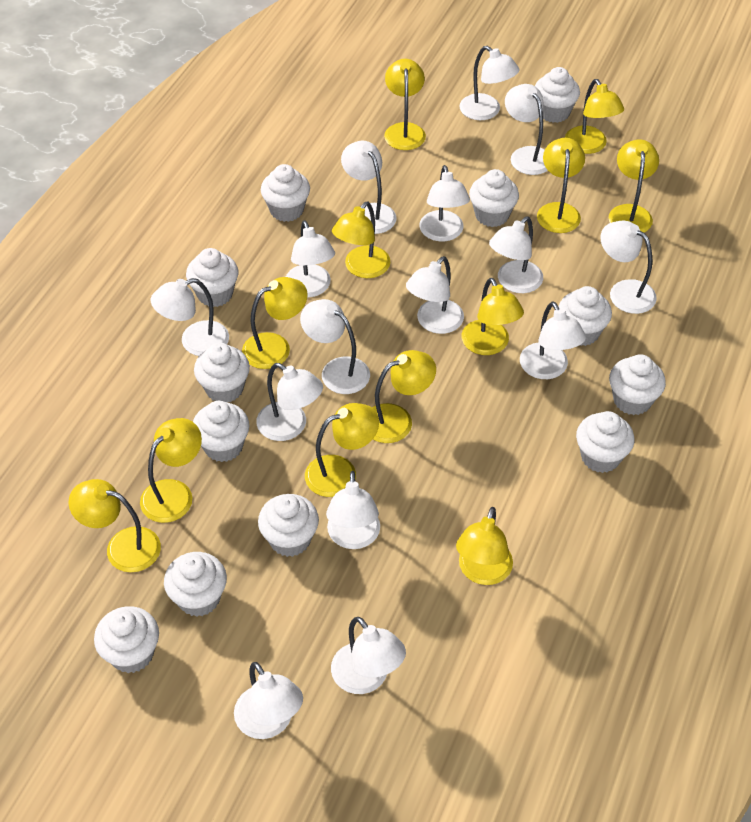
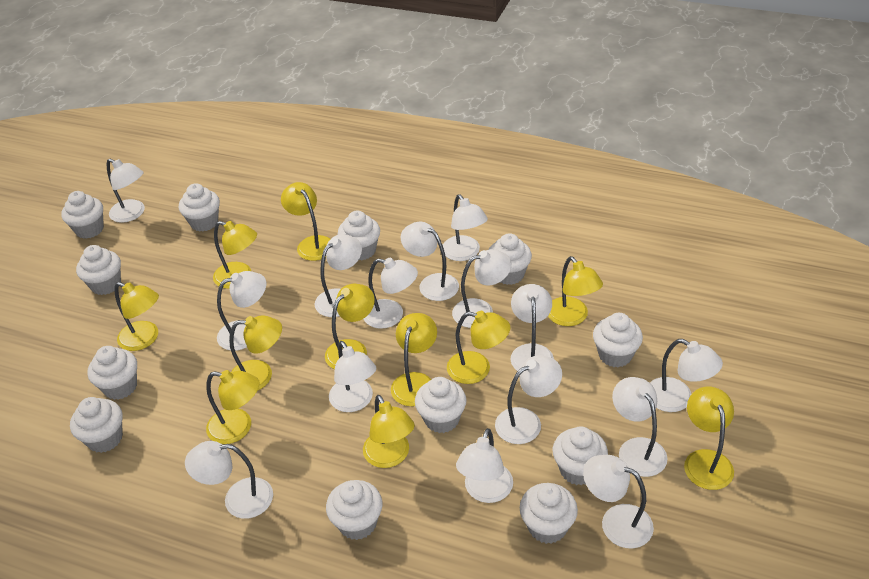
yellow lamp: [68,479,161,572] [140,418,202,523] [242,277,307,369] [305,403,379,497] [332,201,390,278] [372,350,436,443] [384,59,426,150] [456,507,513,585] [462,278,524,355] [537,138,585,233] [565,79,624,154] [609,139,659,233] = 12 -> [114,282,159,351] [206,370,260,444] [213,221,257,289] [229,315,282,390] [281,182,330,261] [325,284,375,369] [363,395,415,468] [391,313,437,406] [447,311,510,384] [548,256,603,326] [684,387,734,490] = 11

